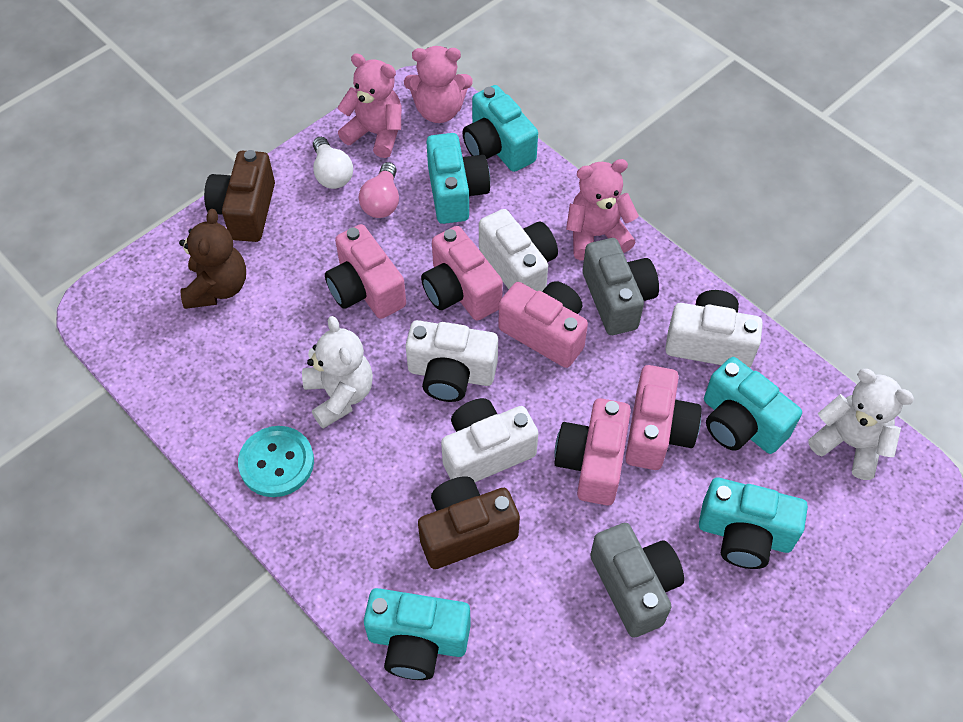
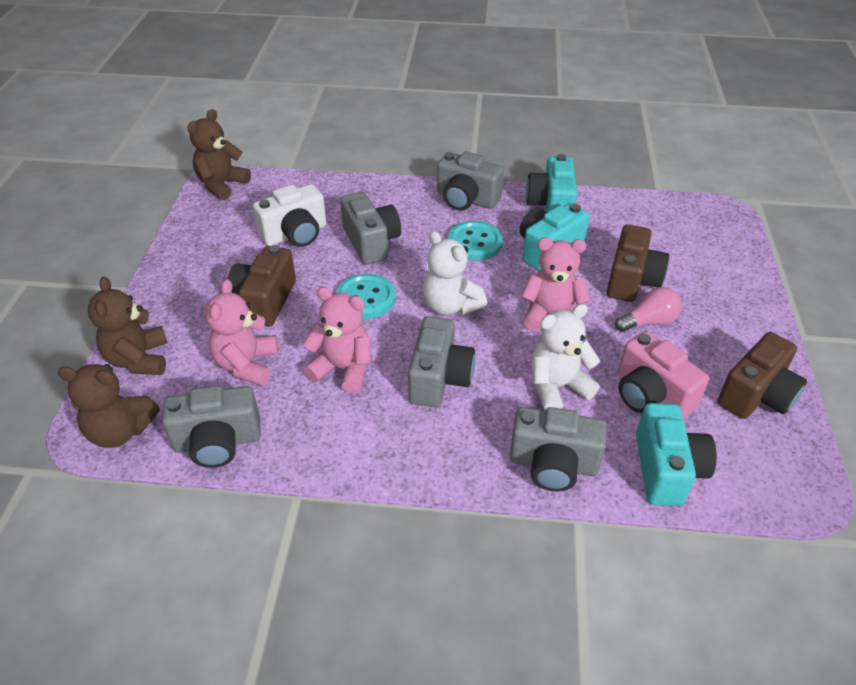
brown camera: [204,150,275,242] [418,477,520,569] = 2 -> [228,245,296,327] [607,224,669,302] [718,332,807,419] = 3
brown teddy bear: [179,209,246,309] = 1 -> [57,364,160,448] [88,277,168,375] [187,109,251,200] = 3
grey camera: [582,238,659,335] [590,523,684,638] = 2 -> [162,386,261,468] [340,192,401,265] [408,316,475,407] [437,151,504,211] [510,407,607,492] = 5
pink camera: [325,224,406,319] [421,226,503,321] [498,281,588,368] [554,398,631,505] [625,365,701,470] = 5 -> [618,331,709,419] = 1
turquoise button: [238,426,314,497] = 1 -> [336,274,395,319] [448,221,503,260] = 2
turquoise camera: [364,588,471,680] [426,133,490,224] [462,85,538,172] [699,478,808,569] [704,357,802,454] = 5 -> [520,203,589,271] [526,154,577,212] [636,403,717,506] = 3
white camera: [405,320,498,402] [441,398,538,482] [479,209,558,291] [665,290,763,368] = 4 -> [253,184,326,247] = 1
white light bulb: [313,137,353,189] = 1 -> none = 0

